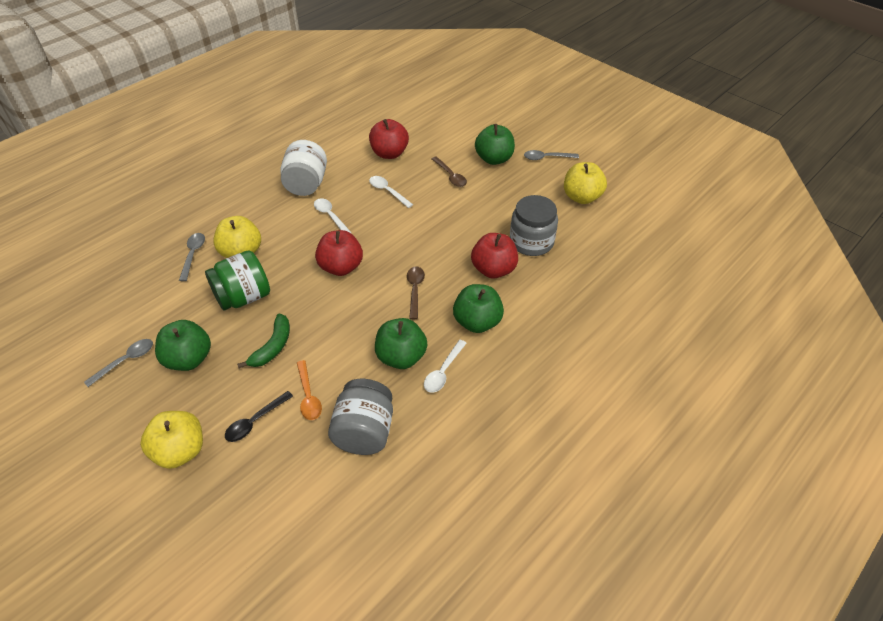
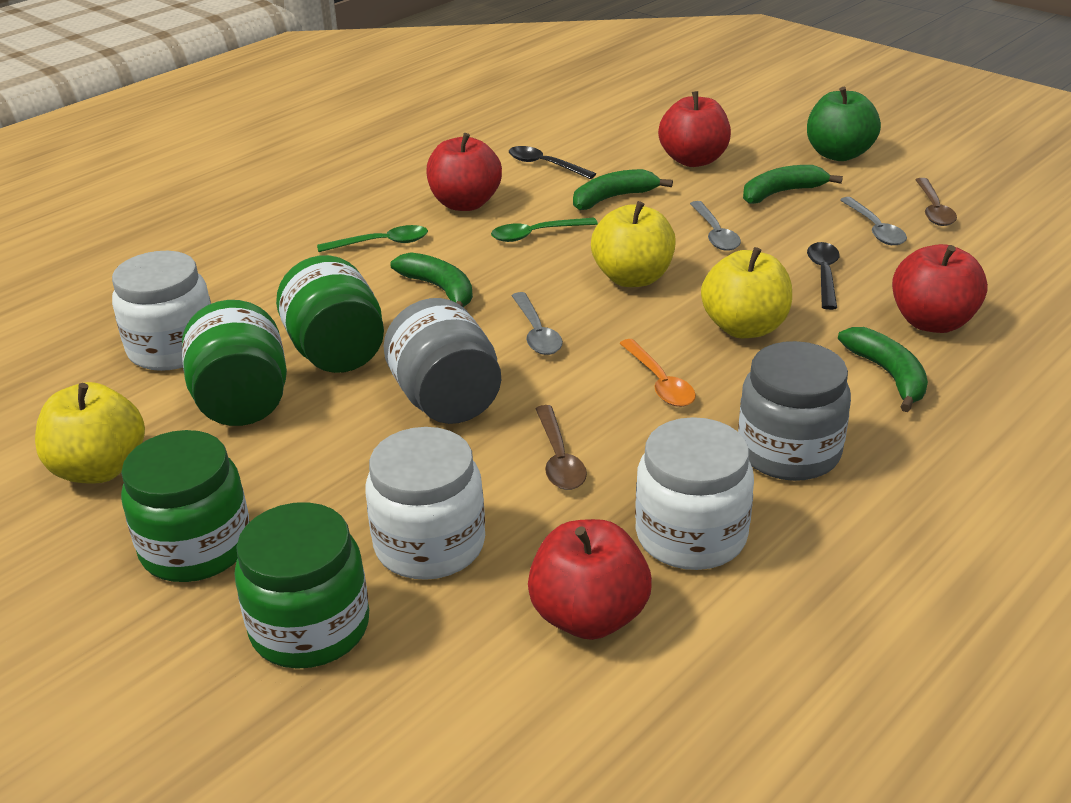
black spoon: [225,391,293,442] = 1 -> [509,146,596,179] [807,242,840,310] = 2
green apple: [155,320,211,371] [375,318,427,369] [453,284,504,333] [475,124,515,165] = 4 -> [807,87,881,161] = 1
green banana: [237,314,290,368] = 1 -> [390,252,473,307] [573,169,673,210] [743,165,843,204] [838,327,928,412] = 4
green jar: [205,251,270,310] = 1 -> [121,430,250,582] [182,300,287,426] [234,502,369,669] [276,255,384,373] = 4
green spoon: none = 0 -> [317,225,428,252] [491,217,598,242] = 2
red apple: [315,230,363,276] [369,119,409,159] [471,233,518,279] = 3 -> [426,133,502,211] [528,519,652,640] [658,91,731,167] [892,244,988,333] = 4
white jar: [280,140,327,196] = 1 -> [112,251,211,371] [365,427,485,580] [635,417,754,570] = 3
white spoon: [314,198,352,233] [369,176,413,208] [424,340,467,393] = 3 -> none = 0

